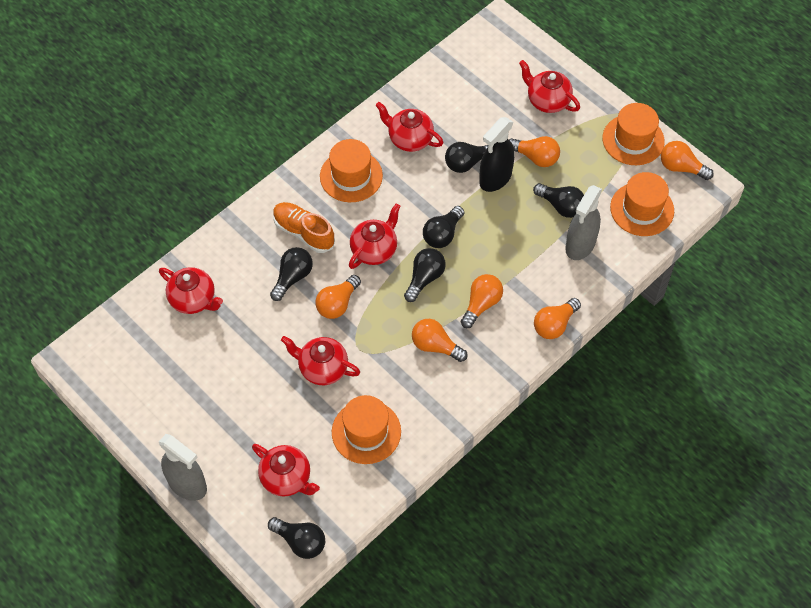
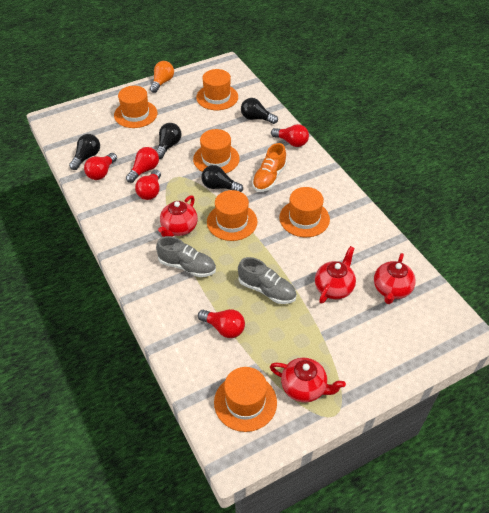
black light bulb: [268,517,325,559] [270,247,313,301] [404,248,446,302] [423,206,464,248] [445,142,488,173] [533,183,584,218] = 6 -> [69,134,100,170] [156,123,182,159] [201,165,243,192] [241,98,278,124] = 4
black spray bottle: [479,117,515,192] = 1 -> none = 0
grey shoe: none = 0 -> [156,236,216,277] [238,257,296,304] = 2
grey spray bottle: [159,434,207,501] [565,185,602,260] = 2 -> none = 0
orange hat: [320,139,383,202] [332,395,401,464] [602,103,665,165] [610,172,674,236] = 4 -> [114,86,157,128] [193,129,240,173] [196,69,238,110] [207,190,257,241] [214,367,277,432] [279,187,330,237] = 6
orange light bulb: [315,275,361,319] [412,319,468,362] [461,274,503,328] [509,136,560,167] [534,298,581,339] [661,141,714,180] = 6 -> [150,61,174,93] = 1
red light bulb: none = 0 -> [84,153,117,180] [126,147,159,183] [135,170,161,200] [198,309,245,338] [271,124,309,147] = 5
red teapot: [159,267,223,314] [252,444,320,496] [281,336,360,385] [349,203,400,269] [376,102,443,152] [519,60,580,113] = 6 -> [158,195,198,237] [270,358,346,403] [315,246,356,304] [374,253,416,304] = 4

